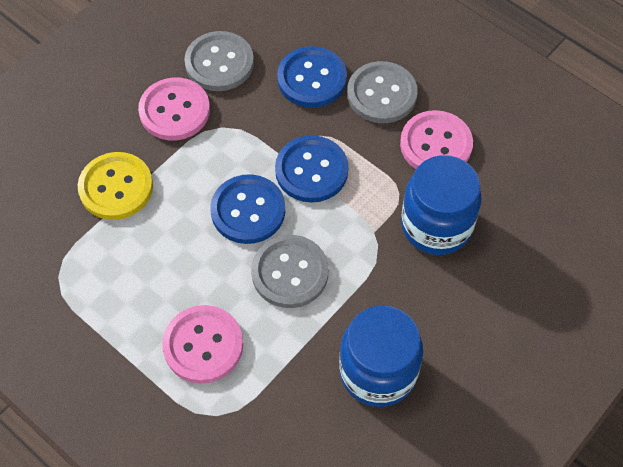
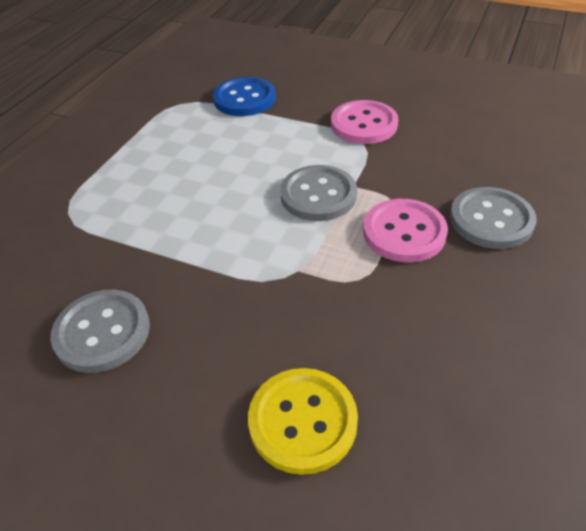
blue button: [210,174,285,244] [275,136,348,203] [277,46,347,108] = 3 -> [213,77,276,116] = 1
blue jar: [339,305,423,407] [401,155,481,255] = 2 -> none = 0
pink button: [138,77,210,140] [162,305,243,384] [400,110,473,169] = 3 -> [331,100,399,144] [363,199,448,263] = 2

